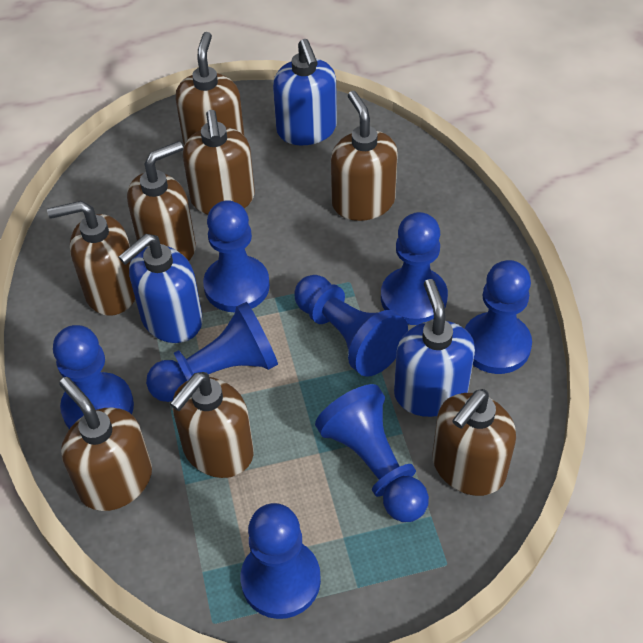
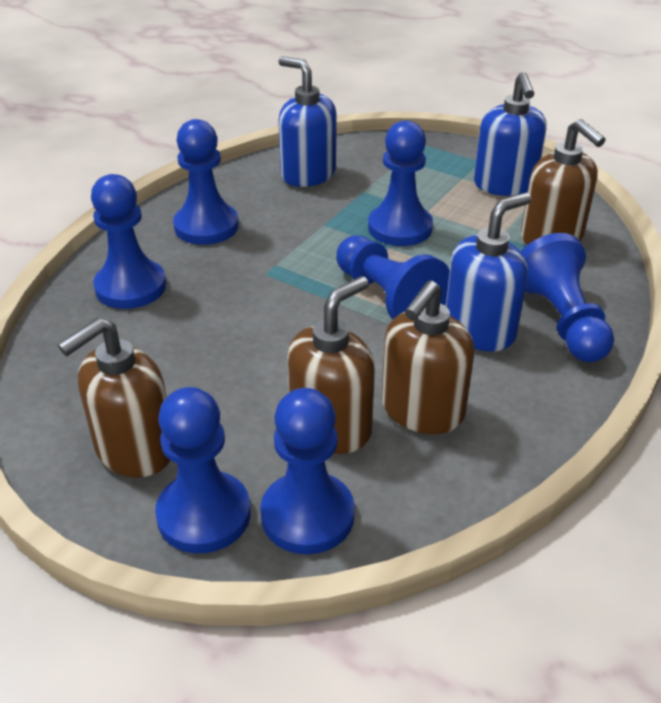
blue pawn: [53,325,134,429] [146,302,278,402] [203,200,270,312] [240,503,321,619] [294,275,408,377] [315,384,429,522] [381,212,448,325] [464,260,532,374] = 8 -> [91,174,166,309] [155,387,251,554] [173,119,239,245] [260,388,355,554] [336,235,450,319] [368,120,433,246] [520,233,614,362] = 7
brown soap dispenser: [47,201,135,316] [59,377,152,511] [127,141,196,261] [170,372,254,478] [176,32,244,145] [183,110,255,214] [331,91,398,221] [432,389,516,496] = 8 -> [58,318,170,478] [287,276,375,454] [382,280,474,434] [521,119,606,245] = 4

